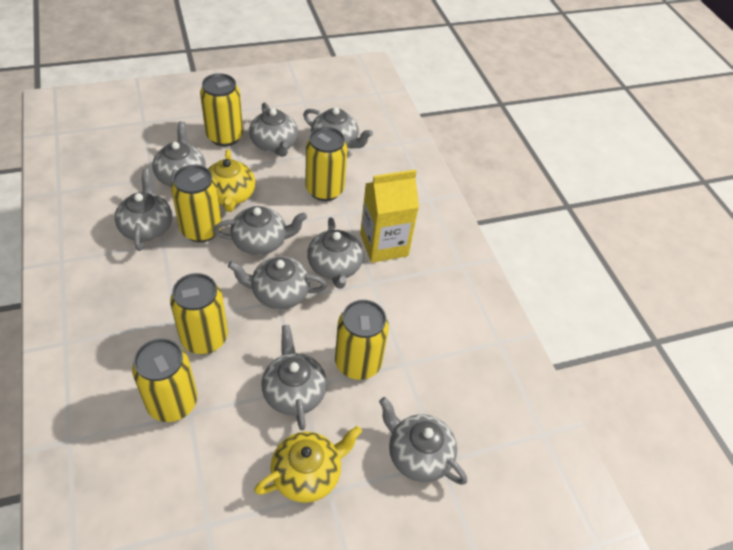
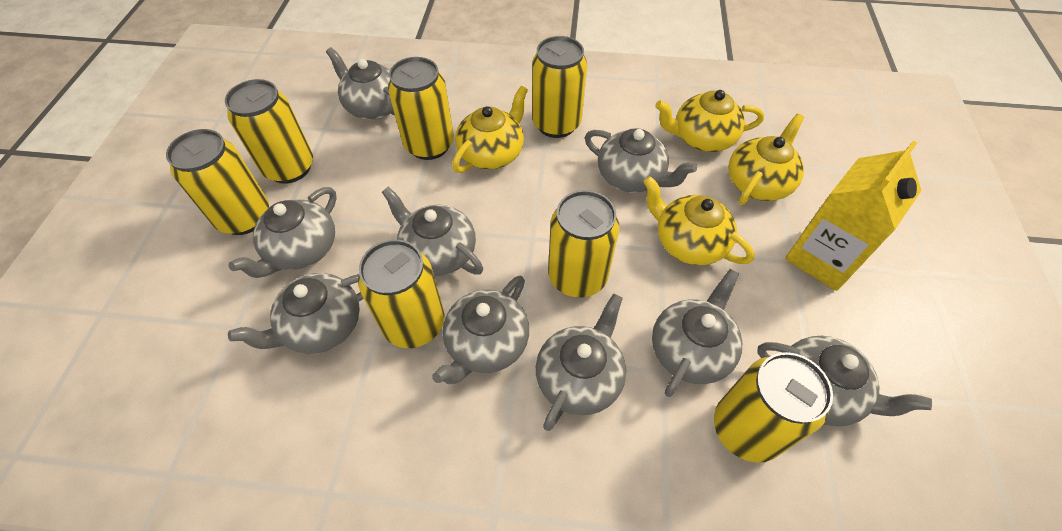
yellow can: [132,338,197,422] [170,273,228,354] [171,165,222,242] [200,73,243,146] [305,127,348,201] [335,300,389,380] = 6 -> [166,129,269,235] [225,79,313,184] [358,239,444,348] [388,57,454,160] [532,36,587,138] [548,190,619,298] [714,352,833,463] = 7
yellow teapot: [208,150,255,212] [254,426,362,503] = 2 -> [452,86,528,173] [643,176,755,265] [655,90,764,152] [728,114,804,205] = 4

